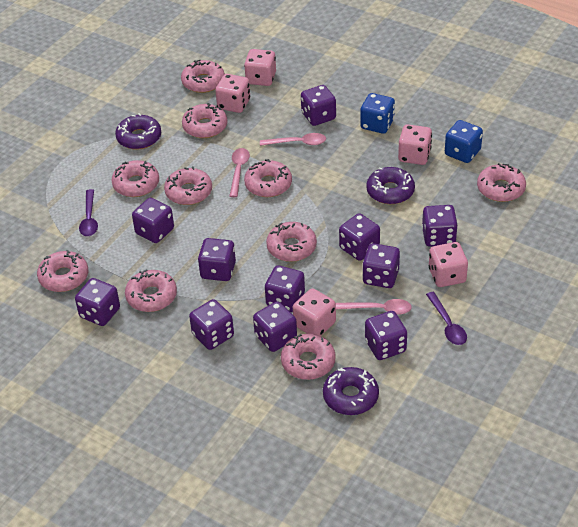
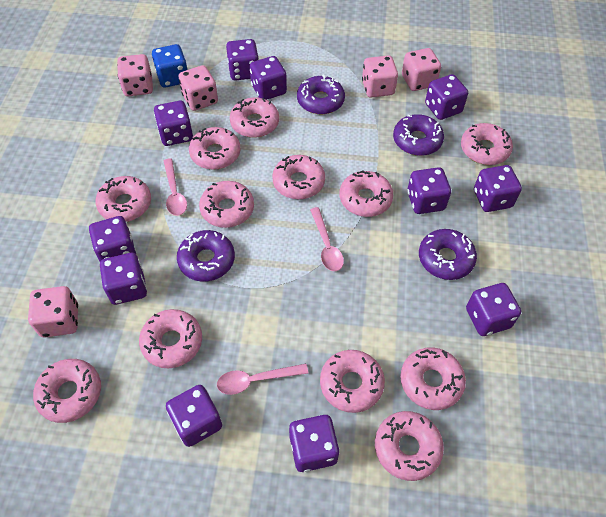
blue dice: [360,93,395,134] [445,120,483,163] = 2 -> [152,44,188,88] = 1
pink donut: [37,250,88,292] [111,160,159,197] [125,269,177,312] [164,166,212,205] [181,60,225,93] [182,103,228,138] [244,159,292,197] [266,222,317,262] [281,334,336,380] [477,163,526,202] = 10 -> [33,359,101,423] [96,176,151,222] [139,309,202,368] [189,127,241,170] [199,181,254,228] [230,97,279,138] [272,155,325,199] [320,350,385,413] [339,171,393,217] [375,411,444,481] [400,348,466,410] [461,123,513,165] = 12
purple donut: [115,113,161,150] [323,367,379,415] [366,167,415,204] = 3 -> [177,230,235,282] [297,75,345,114] [393,114,444,156] [419,229,477,280] = 4
purple spoon: [79,189,98,236] [426,292,467,345] = 2 -> none = 0

